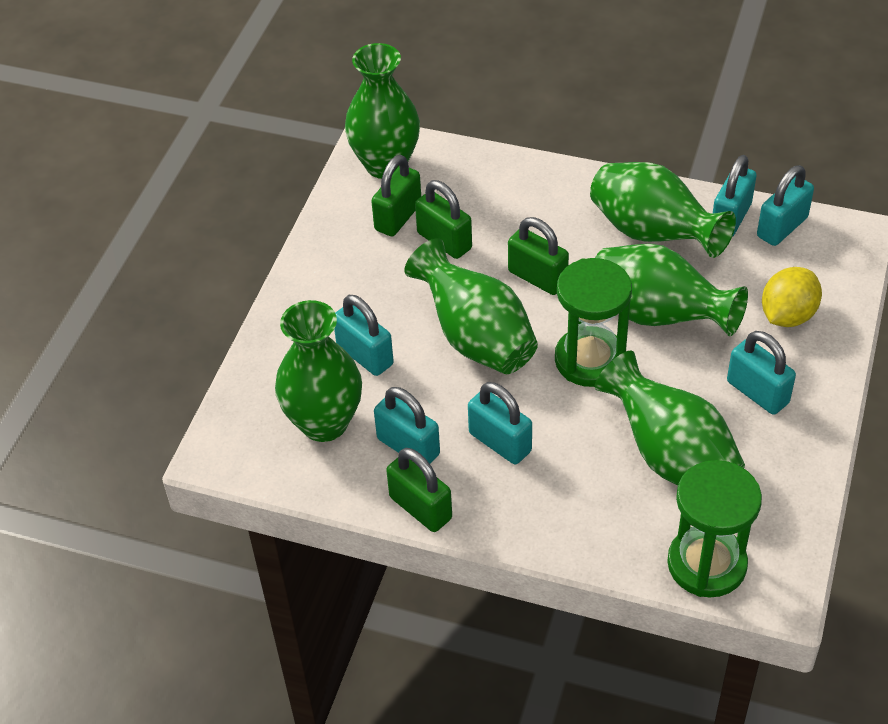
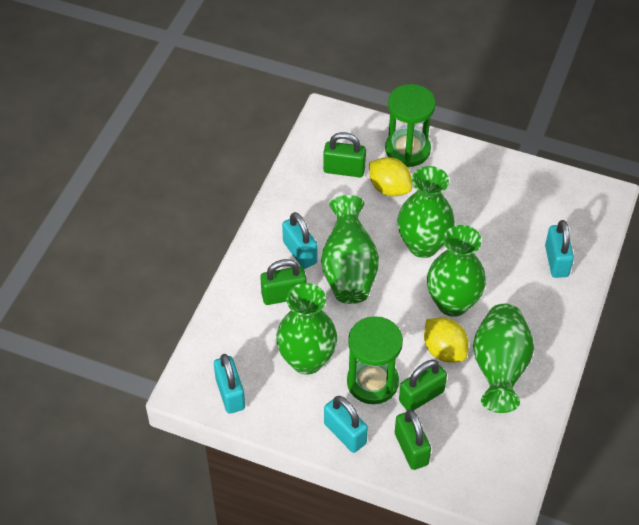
green vase: [275,300,362,442] [345,43,420,179] [404,238,538,374] [590,162,736,258] [595,244,748,336] [595,351,745,485] = 6 -> [276,283,337,375] [321,195,379,304] [397,166,455,258] [427,225,486,317] [473,304,534,413] = 5
turquoise padlock: [334,295,394,376] [374,387,440,464] [468,382,532,464] [713,155,757,237] [727,331,796,415] [757,165,814,246] = 6 -> [214,354,245,414] [282,212,318,269] [324,396,368,453] [545,220,574,278] = 4
yellow lemon: [762,267,822,327] = 1 -> [369,157,412,197] [424,318,469,362] = 2

